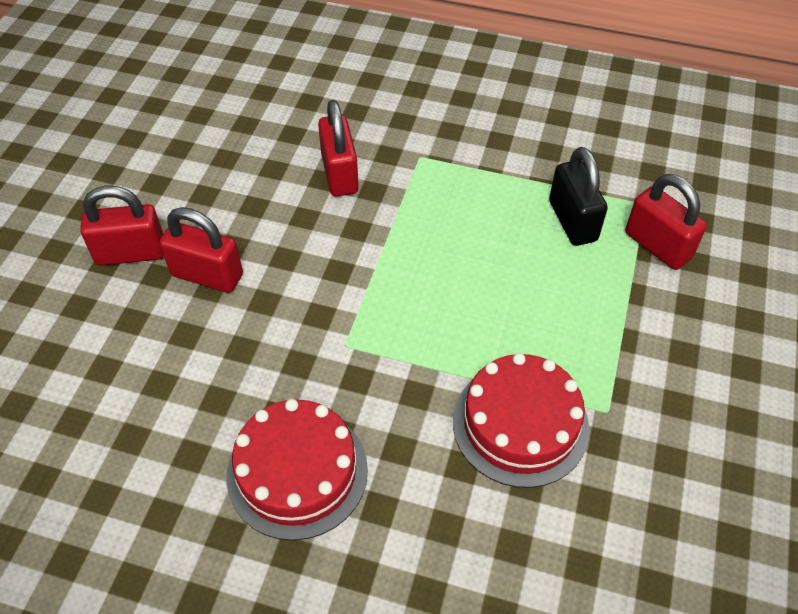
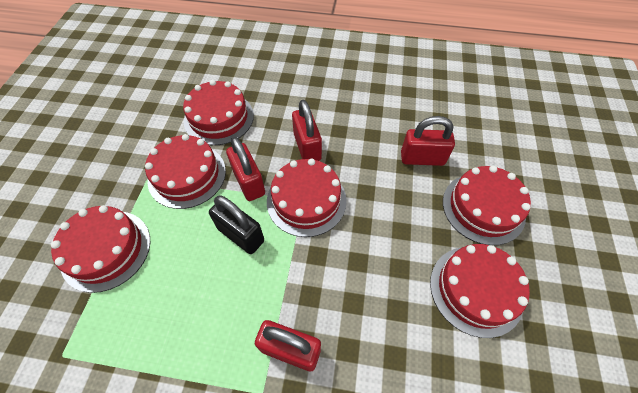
red cake: [227,399,368,541] [453,353,589,488] = 2 -> [51,205,150,293] [145,134,226,209] [183,80,254,145] [267,158,347,237] [430,244,530,338] [443,166,531,245] = 6

